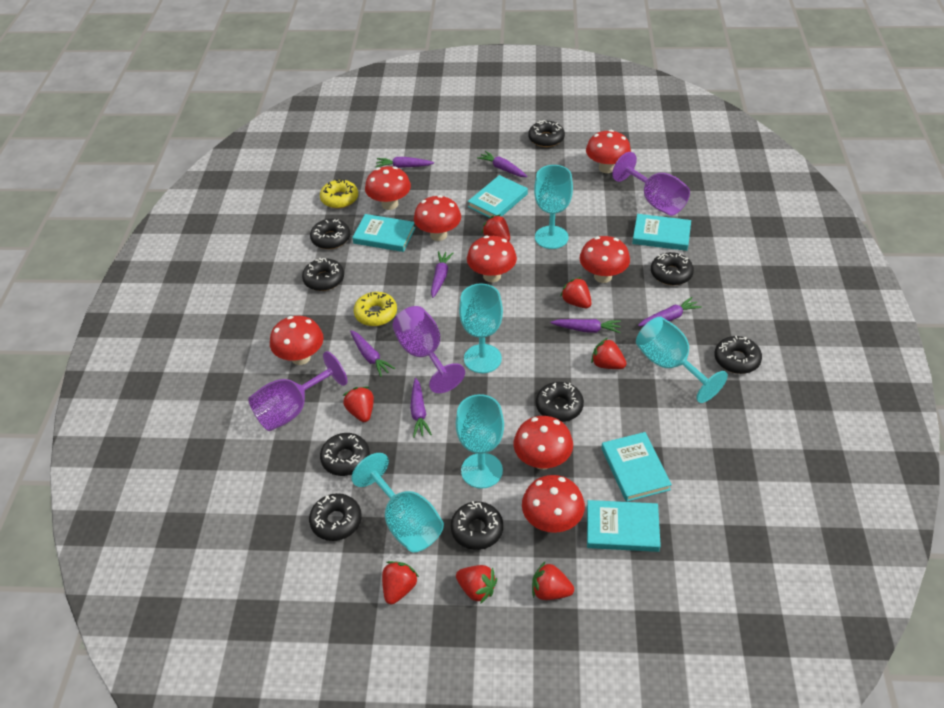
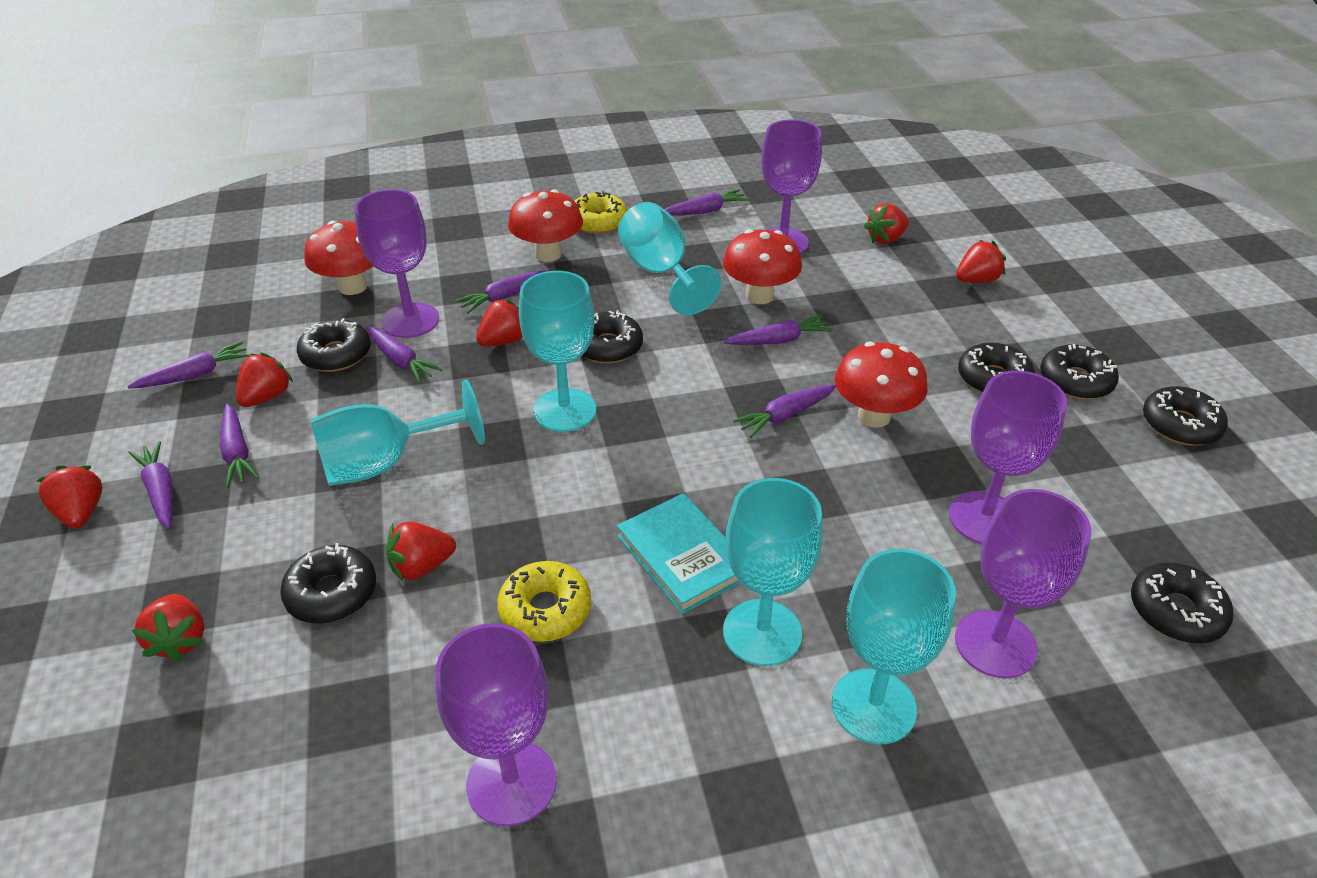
black donut: [302,258,344,291] [309,493,362,541] [310,219,350,249] [320,433,370,476] [451,501,503,550] [528,120,565,147] [536,382,584,422] [651,252,694,285] [715,336,762,374] = 9 -> [280,543,376,624] [297,318,371,372] [582,310,643,364] [958,342,1035,393] [1040,344,1119,399] [1131,562,1234,643] [1143,386,1228,446] = 7
purple carrot: [350,330,395,377] [375,157,434,168] [410,378,432,438] [431,251,453,298] [477,151,527,177] [550,319,621,333] [638,297,702,326] = 7 -> [127,341,250,389] [128,441,173,529] [220,404,259,488] [365,326,442,383] [455,270,552,313] [665,189,749,215] [724,315,832,345] [733,385,836,438] = 8
purple goblet: [248,351,347,431] [392,306,465,393] [612,152,690,216] = 3 -> [355,189,439,338] [435,623,556,826] [761,120,822,254] [949,371,1067,544] [955,489,1092,679] = 5
red mushroom: [270,316,324,365] [365,166,411,210] [414,195,461,241] [467,236,517,282] [514,416,573,470] [522,475,585,533] [580,236,630,283] [586,130,631,173] = 8 -> [304,221,374,295] [508,189,583,262] [723,229,802,304] [835,342,928,428] = 4
turquoise book: [352,214,415,252] [468,175,528,218] [587,500,661,552] [601,432,672,502] [632,214,691,251] = 5 -> [617,493,741,614] = 1

